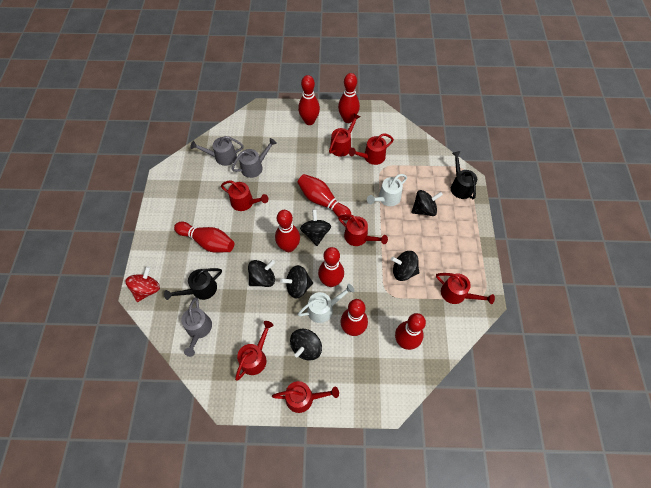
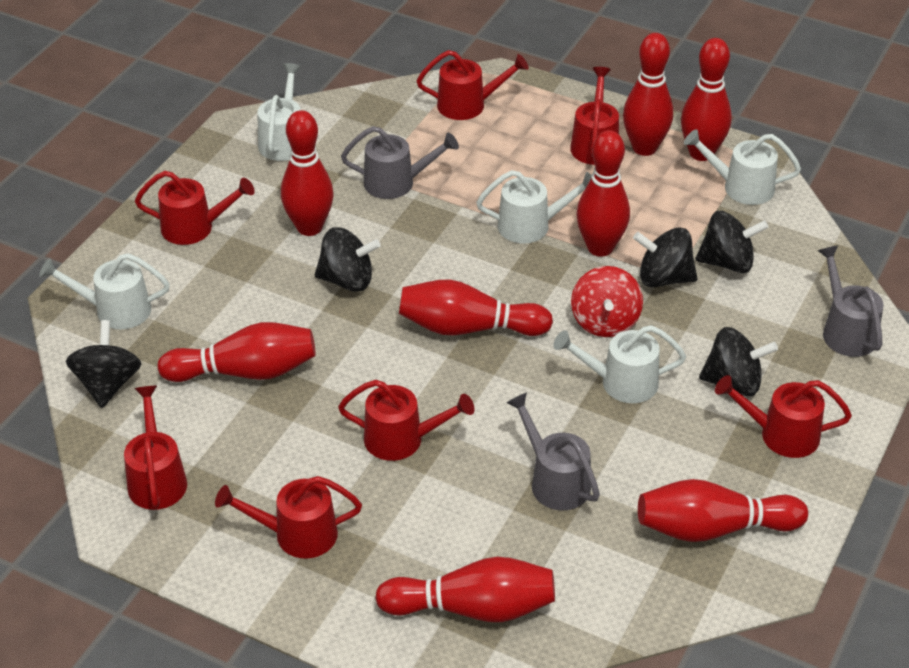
black spinning top: [248,260,275,287] [280,265,313,299] [290,329,322,361] [300,209,331,246] [391,251,419,281] [411,190,443,216] = 6 -> [66,320,141,408] [315,227,381,292] [633,227,697,287] [696,211,768,273] [699,327,778,396] = 5
black watering can: [164,268,222,300] [451,151,477,199] = 2 -> none = 0
white watering can: [297,284,354,323] [367,174,407,206] = 2 -> [39,253,170,329] [257,63,301,161] [476,170,592,243] [553,325,686,403] [684,129,801,205] = 5

